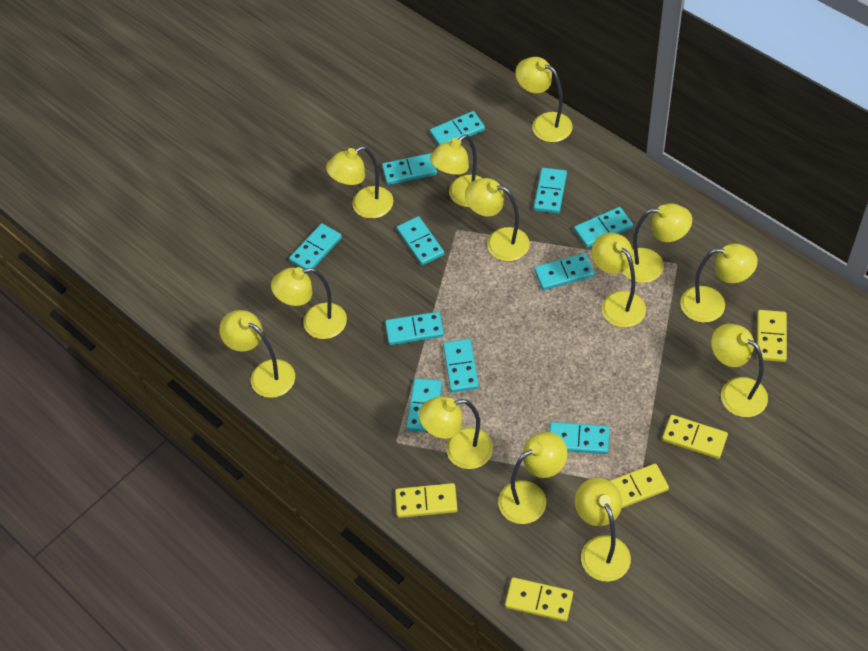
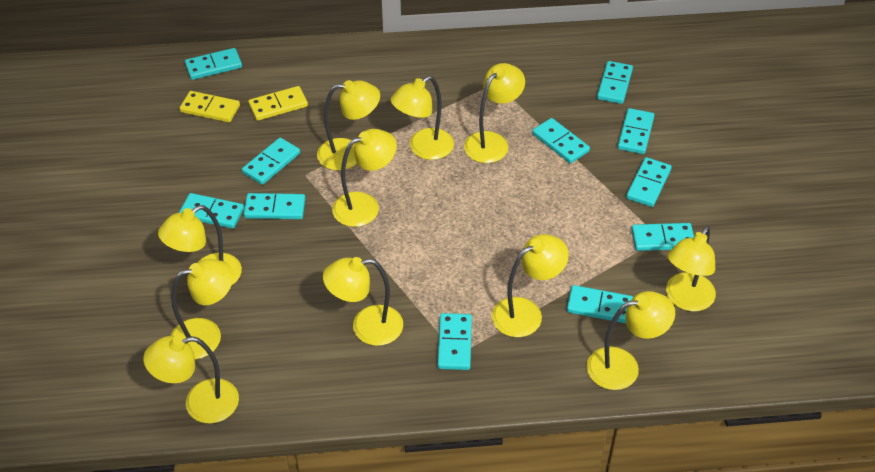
yellow domino: [395,483,458,518] [505,577,573,622] [610,463,669,508] [662,415,728,459] [757,310,787,362] = 5 -> [179,91,240,122] [248,86,308,121] = 2
yellow lamp: [219,310,295,398] [271,267,347,339] [326,146,393,219] [419,396,493,469] [430,134,482,207] [465,178,530,261] [498,432,567,524] [515,57,573,142] [575,478,631,581] [591,233,646,328] [623,203,692,283] [680,244,758,323] [711,324,768,417] = 13 -> [143,336,239,424] [158,205,242,285] [171,259,234,359] [317,80,380,170] [323,257,403,346] [332,129,397,227] [391,76,454,160] [464,63,525,163] [492,234,569,337] [587,291,675,390] [666,226,716,312] = 11

